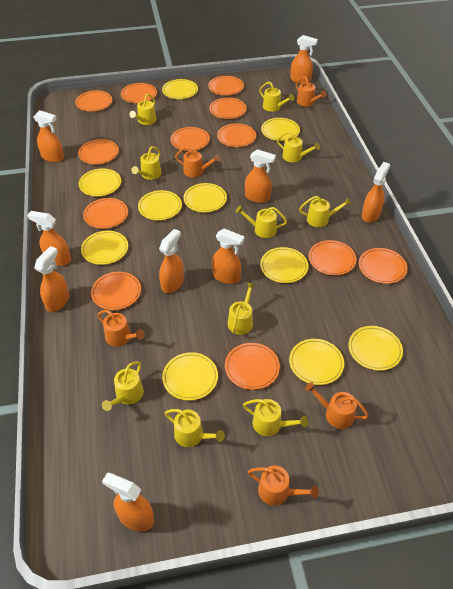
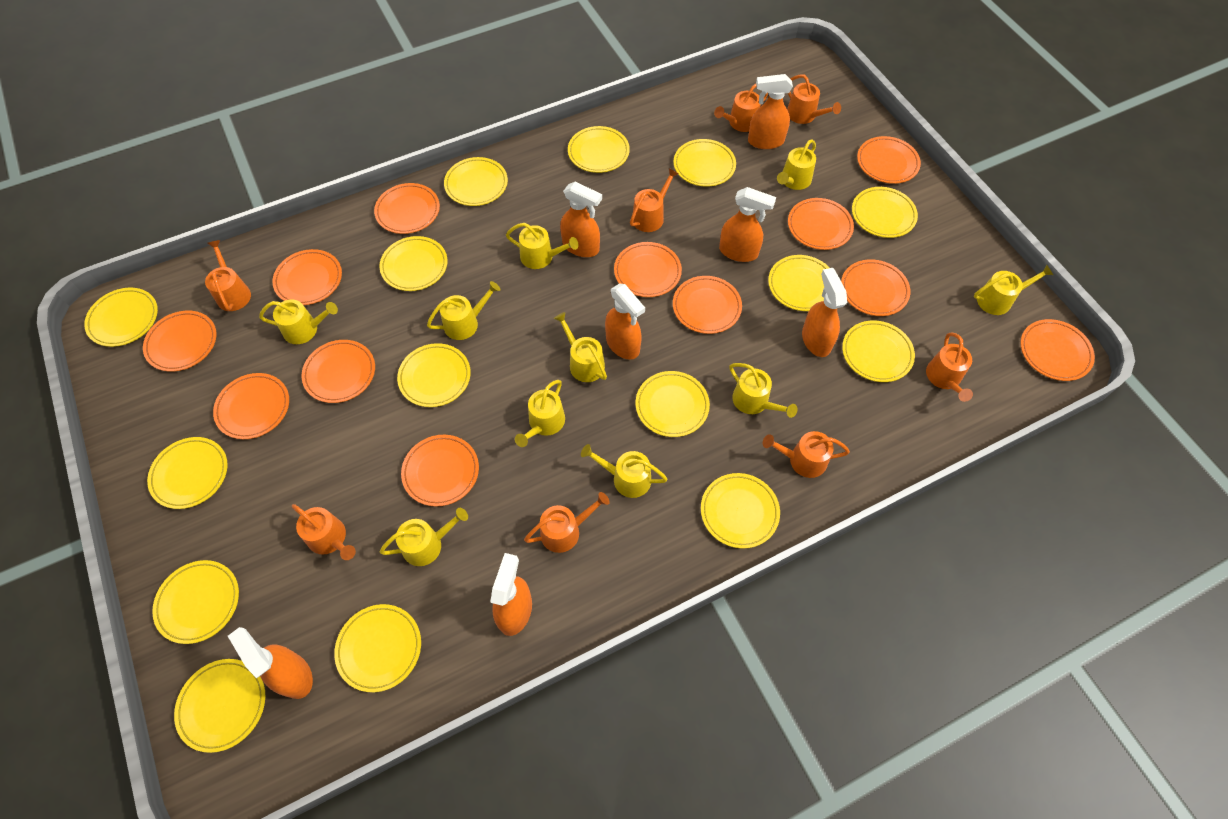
orange spray bottle: [27,211,71,266] [33,110,64,162] [34,246,69,312] [102,473,154,531] [159,229,184,293] [212,228,244,284] [245,149,276,203] [290,35,318,84] [362,162,390,223] = 9 -> [228,627,313,699] [490,553,532,636] [560,182,602,257] [605,284,645,360] [719,187,776,262] [748,74,793,149] [802,268,847,357] = 7
orange watering can: [97,310,145,347] [175,146,220,177] [248,466,319,505] [296,76,326,106] [305,382,369,429] = 5 -> [205,240,251,311] [292,504,356,560] [524,492,610,553] [630,168,679,232] [714,84,768,132] [763,431,850,478] [787,74,841,124] [926,332,973,402] = 8
yellow plate: [79,168,121,196] [81,231,128,265] [138,190,182,220] [162,79,198,99] [162,352,218,401] [184,183,227,212] [260,247,308,283] [261,118,300,141] [289,339,344,385] [349,326,403,371] = 10 -> [84,288,158,347] [147,437,228,509] [152,560,239,644] [174,659,265,753] [334,604,421,692] [379,236,447,291] [397,343,471,407] [444,157,508,206] [568,126,630,173] [636,371,710,437] [673,139,736,187] [701,473,780,549] [768,255,830,311] [842,320,915,382] [852,187,918,238] = 15

